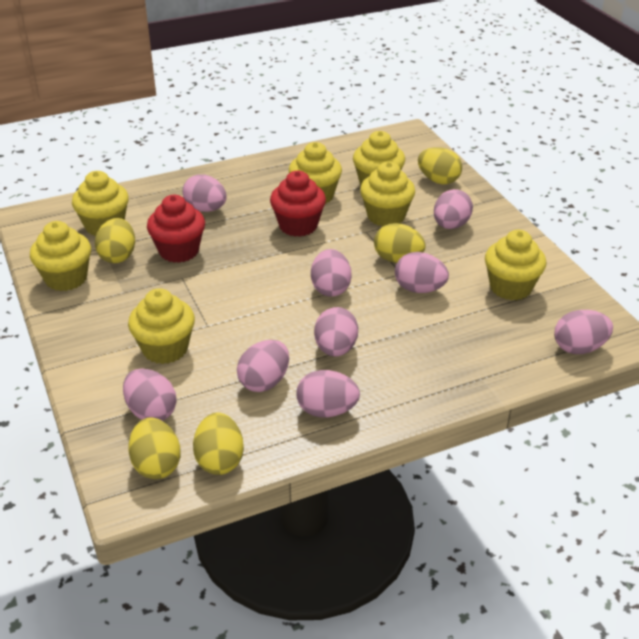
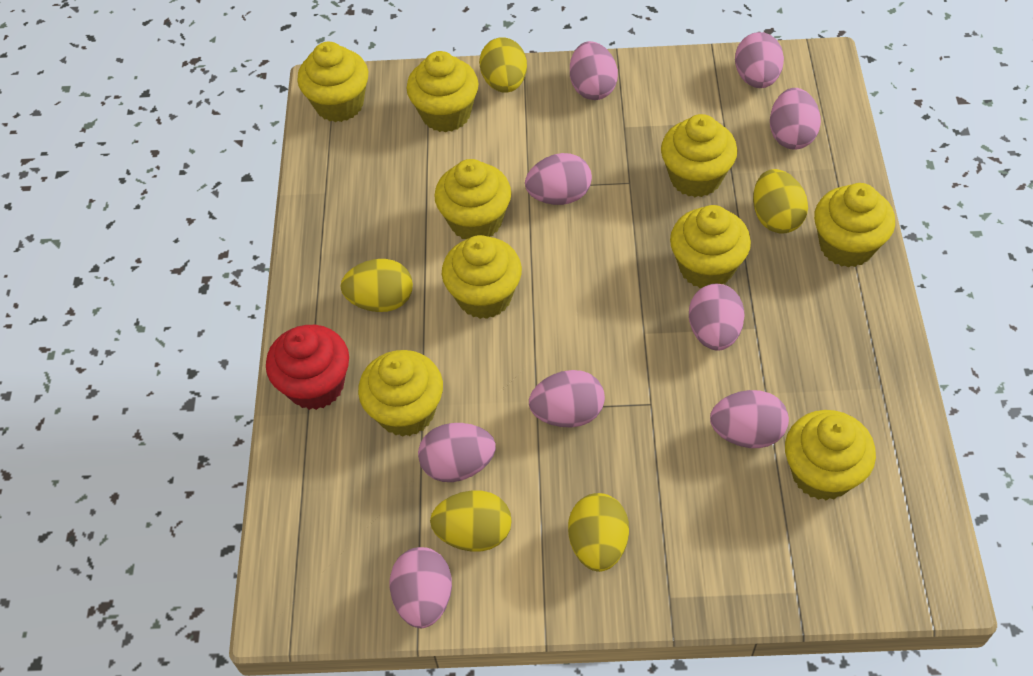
red cupcake: [147,195,205,263] [270,171,326,237] = 2 -> [266,325,349,410] = 1
yellow cupcake: [30,221,91,291] [72,171,129,236] [128,288,195,364] [289,142,342,204] [353,131,405,185] [360,162,415,227] [485,230,546,300] = 7 -> [297,41,368,122] [358,350,443,437] [406,51,479,132] [434,159,511,239] [442,235,522,319] [661,114,737,197] [670,205,751,288] [785,410,876,500] [814,183,895,268] = 9

